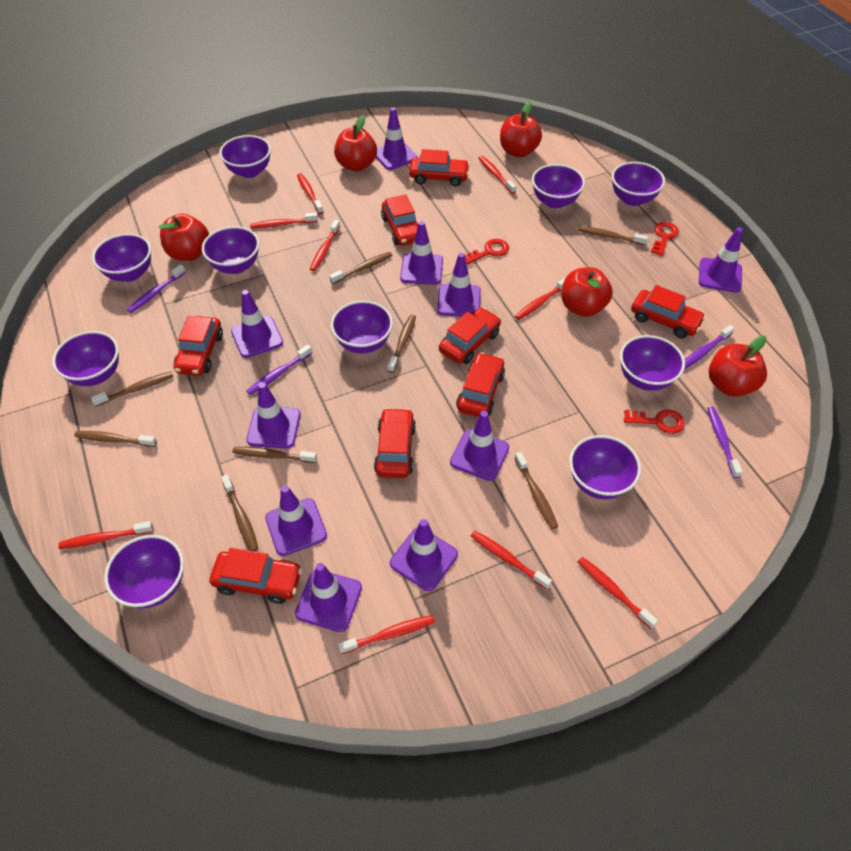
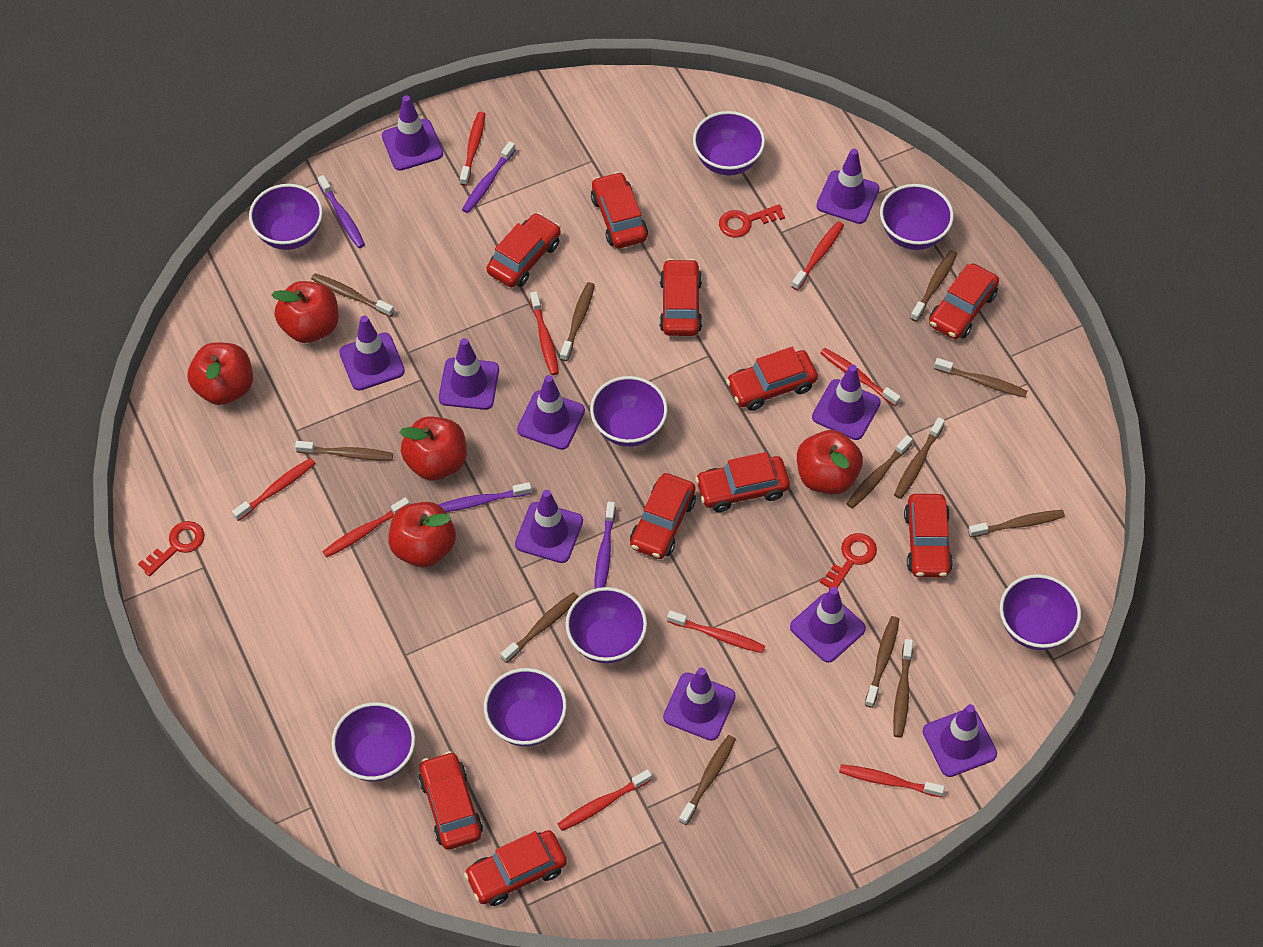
brown toothbrush: [74,431,157,447] [91,372,174,407] [221,474,259,551] [232,447,317,463] [329,252,393,284] [388,315,416,373] [514,452,558,529] [578,226,648,245] = 8 -> [295,441,393,460] [311,273,394,317] [501,592,579,663] [560,282,595,361] [679,735,736,825] [846,435,913,509] [865,616,899,708] [893,639,913,738] [894,417,945,499] [910,250,957,322] [934,358,1028,398] [968,510,1065,538] = 12
purple bowl: [52,331,119,386] [92,233,151,282] [104,535,184,609] [202,226,259,274] [219,135,271,178] [331,301,393,354] [532,164,585,208] [569,435,641,499] [612,162,665,206] [620,335,685,391] = 10 -> [249,184,323,250] [331,702,415,782] [484,668,567,746] [566,587,647,663] [590,376,668,447] [693,111,765,176] [880,184,954,250] [1000,574,1081,650] = 8
red car: [173,316,223,376] [209,548,302,604] [374,408,416,478] [381,194,418,246] [409,149,470,187] [439,307,501,364] [456,352,505,417] [631,285,706,338] = 8 -> [418,751,483,850] [464,830,567,906] [486,213,561,287] [591,172,648,248] [630,473,696,559] [660,259,702,336] [695,452,790,512] [726,347,818,411] [904,494,953,578] [929,263,999,340] = 10

